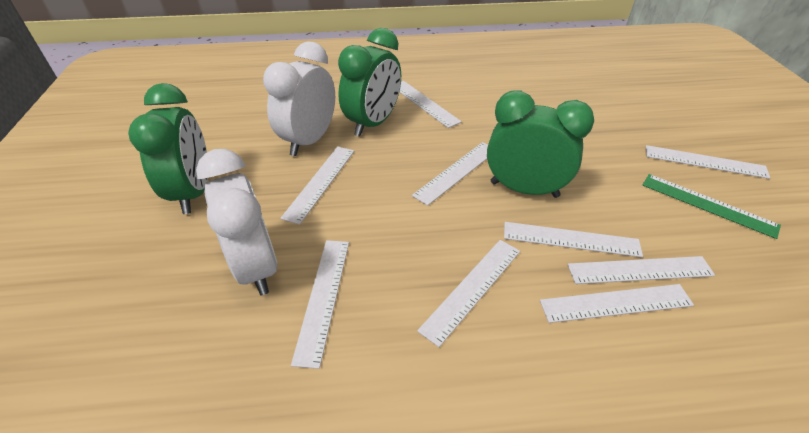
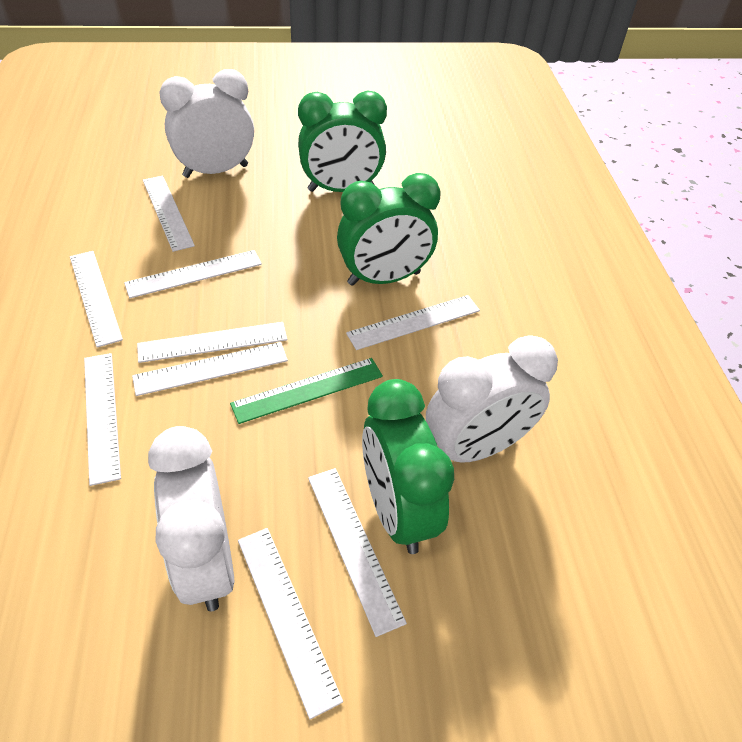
white clock: [196,149,278,295] [263,41,335,156] = 2 -> [148,426,235,611] [159,69,254,178] [426,336,558,463] = 3

